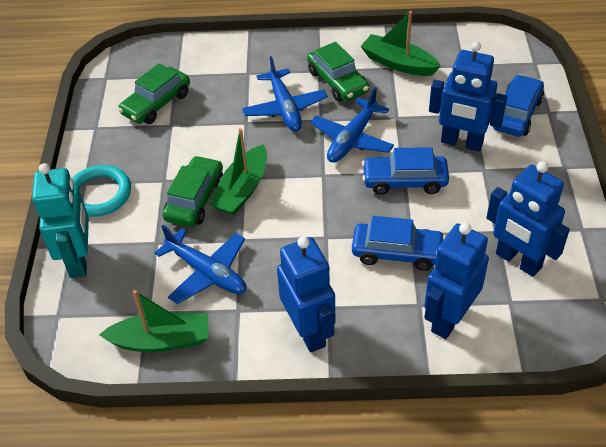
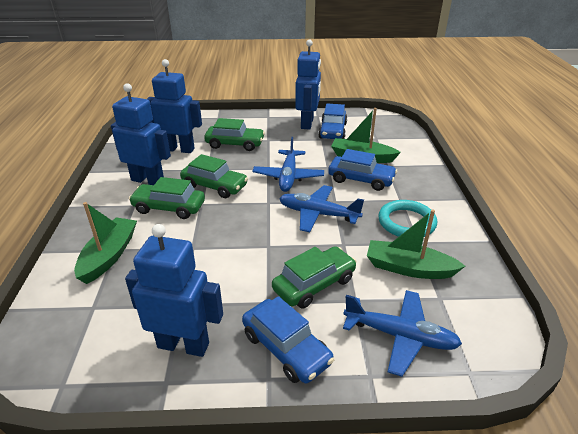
green car: [118,63,190,124] [162,155,223,227] [307,42,369,102] = 3 -> [129,177,205,219] [180,154,248,198] [204,118,265,151] [272,246,357,309] = 4
turquoise robot: [32,163,89,278] = 1 -> none = 0

